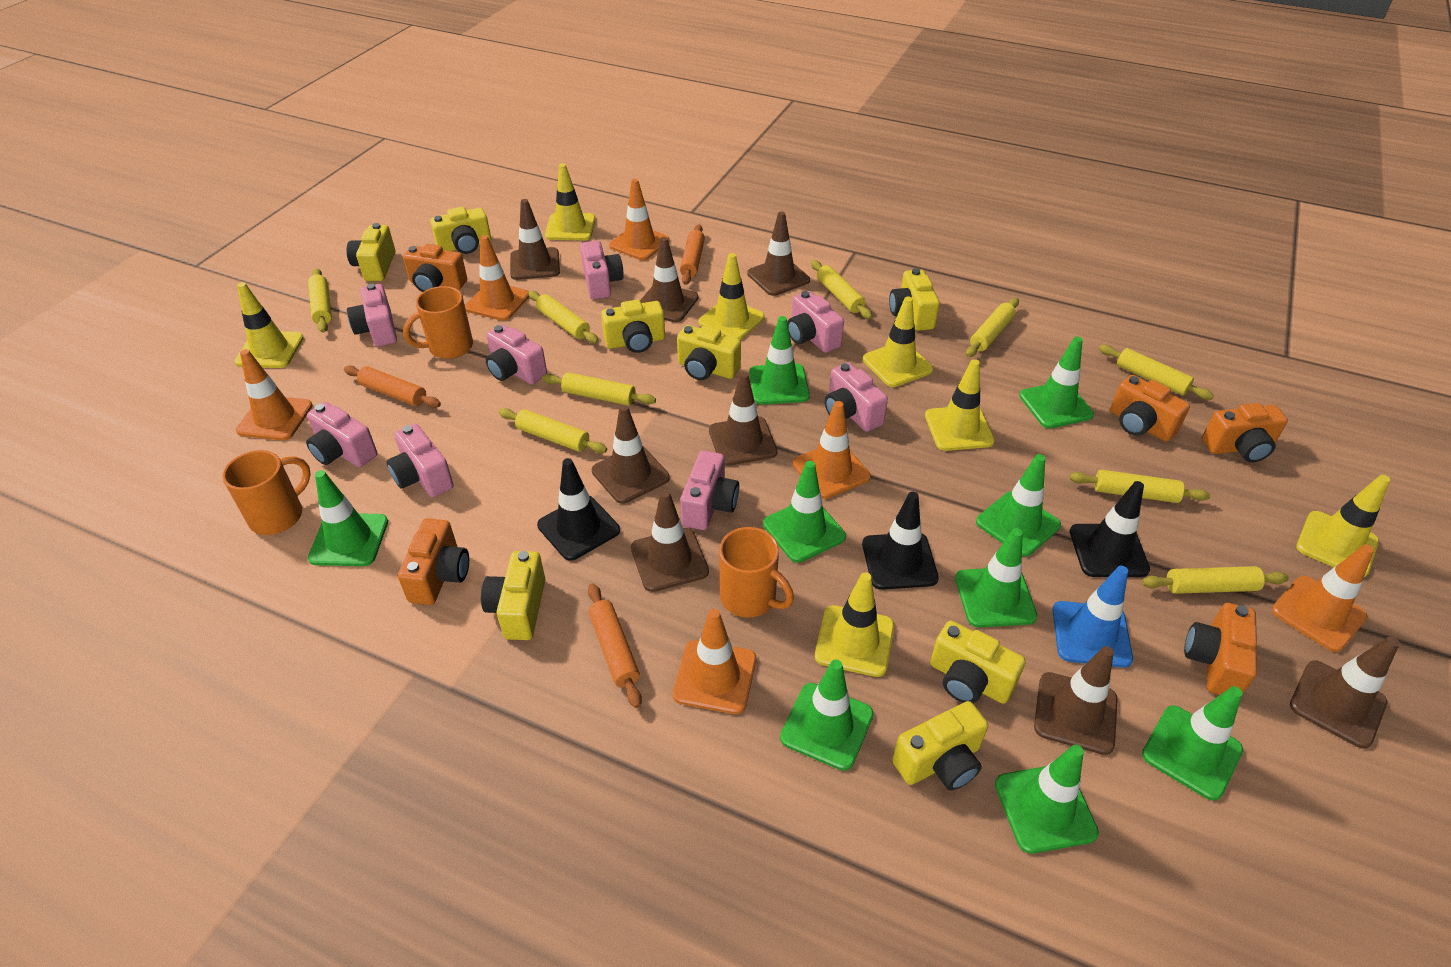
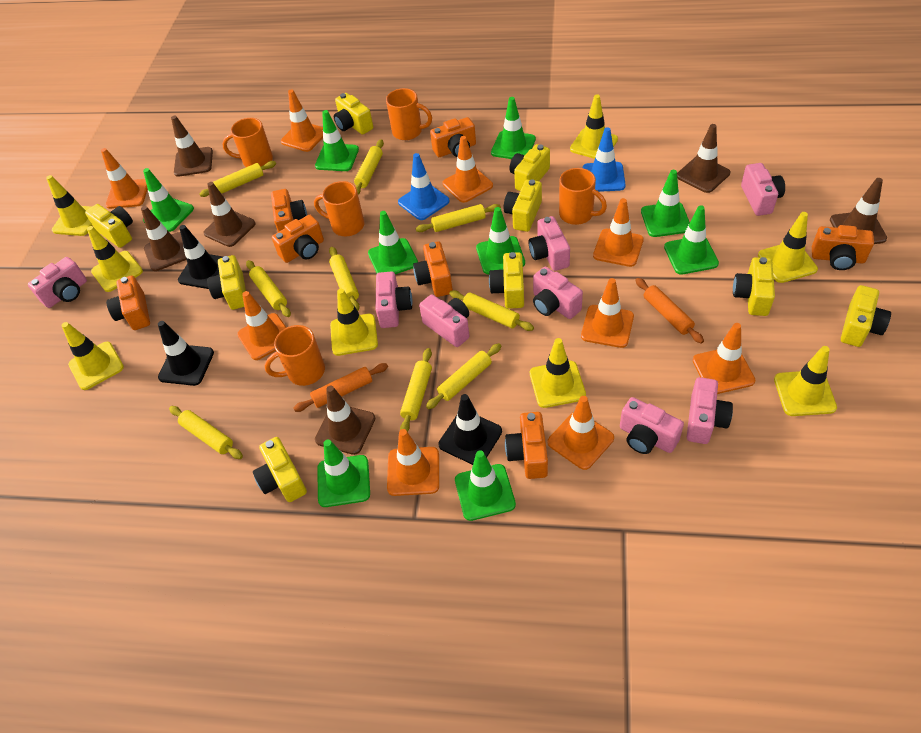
blue traffic cone: [1052,566,1133,668] = 1 -> [398,153,450,220] [583,127,626,192] = 2
brown traffic cone: [510,199,560,280] [592,405,670,504] [631,490,709,592] [640,237,698,322] [709,372,777,466] [747,211,810,296] [1034,646,1118,755] [1290,637,1400,749] = 8 -> [141,206,187,271] [171,116,213,177] [203,182,256,247] [315,386,375,455] [677,124,730,193] [830,178,887,244] = 6
orange camera: [398,518,469,605] [403,244,467,292] [1110,375,1190,442] [1184,603,1257,695] [1202,403,1288,462] = 5 -> [106,276,150,330] [271,189,307,232] [272,215,324,263] [413,242,453,297] [430,117,476,157] [505,412,548,479] [812,225,874,270] = 7
orange mug: [222,450,311,535] [403,286,473,359] [719,527,794,618] = 3 -> [222,118,273,167] [264,325,325,386] [314,181,364,236] [386,88,432,140] [559,168,607,225] = 5
orange rolling pin: [344,365,441,408] [588,583,642,708] [680,224,705,285] = 3 -> [294,363,388,412] [635,278,704,344] = 2
orange traffic cone: [236,349,313,441] [465,235,529,321] [609,179,670,260] [672,609,756,714] [793,401,871,499] [1272,545,1374,652] = 6 -> [101,148,148,209] [237,291,287,360] [281,89,323,152] [387,429,439,496] [443,136,493,203] [547,396,614,470] [581,278,634,348] [593,198,644,267] [693,323,755,394] = 9
yellow camera: [347,223,395,281] [430,207,491,254] [481,551,545,640] [601,300,665,353] [677,325,741,380] [889,268,940,331] [892,701,988,790] [930,621,1026,704] = 8 -> [85,204,133,248] [207,255,246,310] [253,437,307,502] [334,93,373,135] [489,252,524,309] [504,179,542,232] [510,144,550,191] [733,257,775,316] [841,285,891,347] = 9
yellow traffic cone: [235,282,304,368] [545,163,596,240] [699,253,765,340] [815,572,894,677] [863,297,933,387] [925,359,995,451] [1296,475,1390,577] = 7 -> [46,175,92,236] [61,322,124,390] [87,226,143,292] [330,289,378,356] [530,338,586,408] [570,94,618,159] [758,212,818,283] [774,346,837,416] = 8

